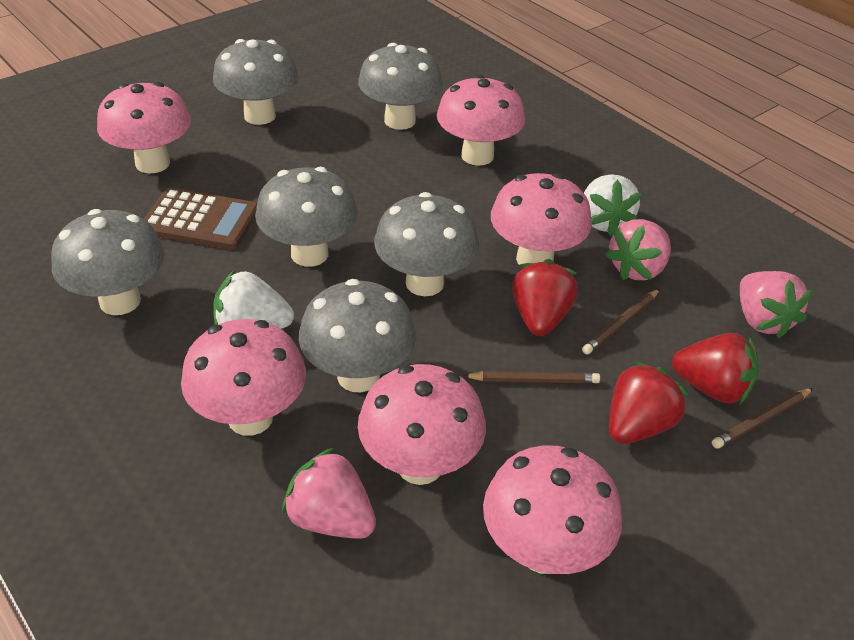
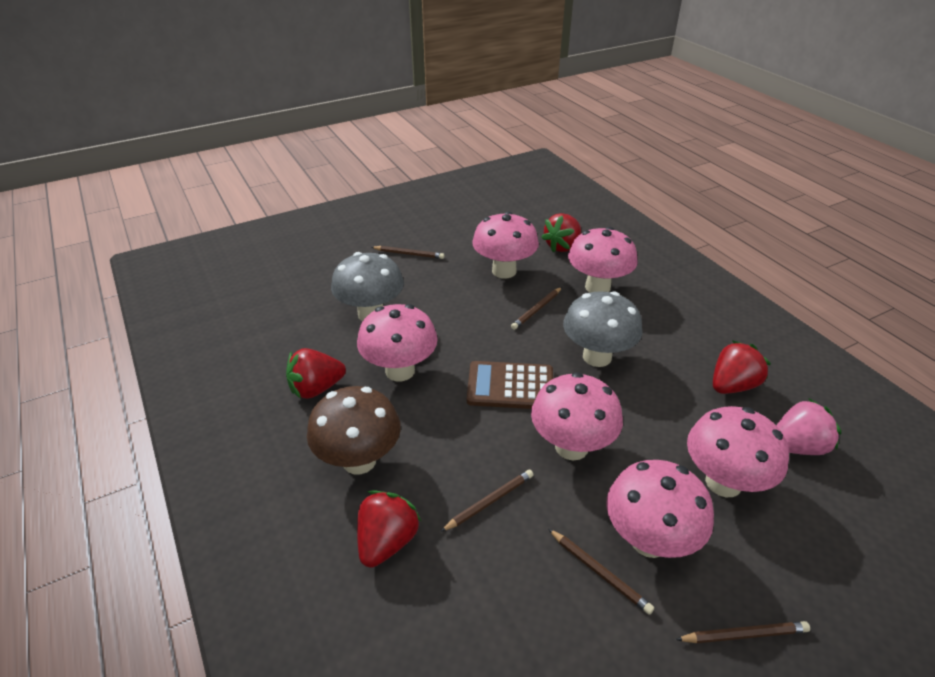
brown mushroom: none = 0 -> [307,386,401,474] = 1
brown pencil: [463,371,600,383] [582,289,660,354] [712,388,813,449] = 3 -> [371,246,445,259] [440,470,533,532] [511,287,562,330] [548,529,654,615] [676,621,810,643] = 5
grey mushroom: [51,209,165,315] [213,39,299,125] [255,167,358,267] [299,279,416,392] [358,43,443,130] [374,192,479,296] = 6 -> [331,252,404,321] [563,291,643,367] = 2
pink strawberry: [282,448,376,539] [605,219,671,280] [740,271,812,338] = 3 -> [776,399,841,455] = 1
red strawberry: [512,259,578,336] [609,361,688,444] [672,333,759,404] = 3 -> [286,348,346,399] [357,491,421,568] [541,213,581,252] [713,340,771,394] = 4
white strawberry: [214,269,294,329] [584,174,641,236] = 2 -> none = 0

